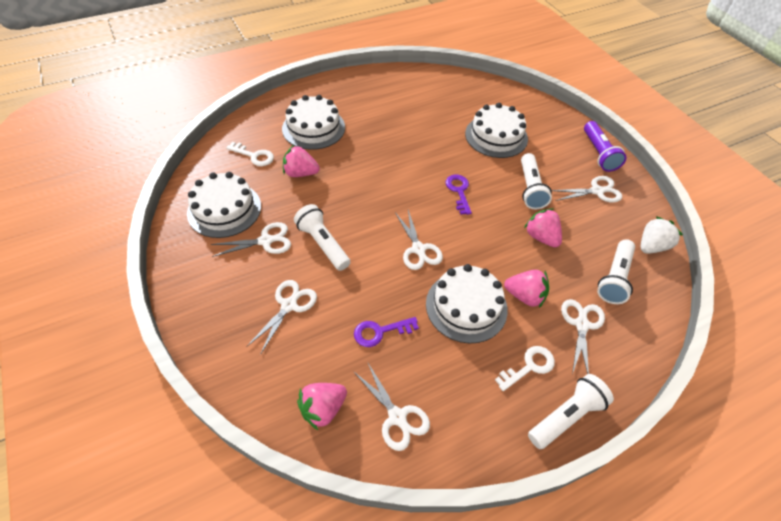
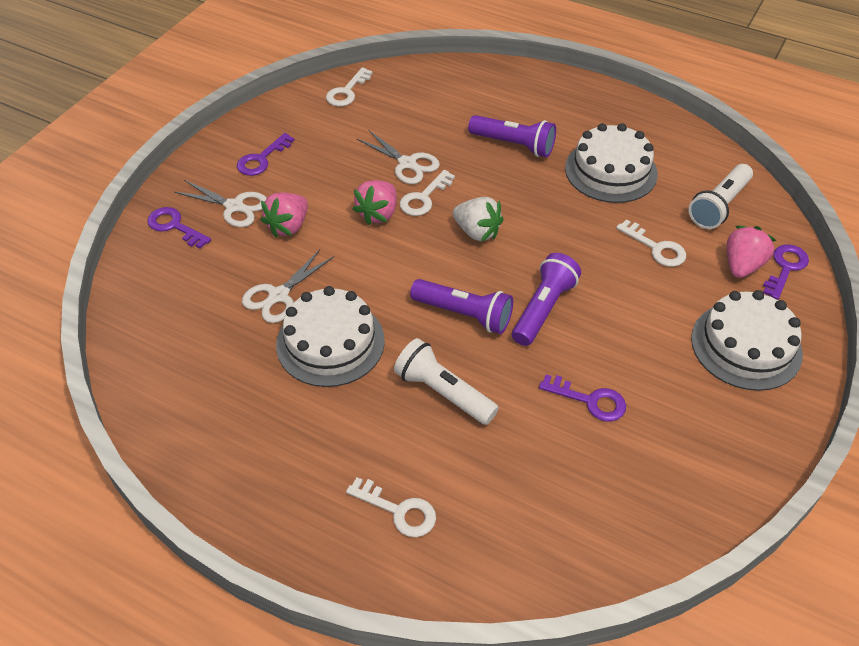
pink strawberry: [283,145,320,177] [297,383,347,431] [504,270,549,308] [524,209,562,247] = 4 -> [261,192,308,237] [353,180,397,225] [727,226,777,278] = 3
purple flashlight: [584,121,626,172] = 1 -> [410,279,513,334] [468,115,556,157] [512,253,581,346] = 3
purple key: [354,317,419,347] [445,175,472,215] = 2 -> [147,207,211,249] [237,133,294,176] [539,374,626,421] [763,245,809,300] = 4
white cake: [187,172,261,238] [282,95,345,150] [426,264,508,343] [465,103,528,158] = 4 -> [276,286,385,387] [565,123,658,203] [691,290,803,391] = 3
white flashlight: [294,204,350,271] [521,153,552,209] [528,374,614,449] [597,239,635,304] = 4 -> [394,338,499,425] [688,164,753,229] = 2
white key: [226,142,274,166] [495,346,555,391] = 2 -> [326,67,372,107] [346,477,436,537] [400,170,455,216] [616,219,686,267] = 4
white scissors: [211,222,291,257] [246,280,317,355] [353,363,430,451] [395,210,443,270] [552,176,622,203] [561,299,605,374] = 6 -> [174,180,267,227] [242,249,334,323] [357,130,440,184] = 3

